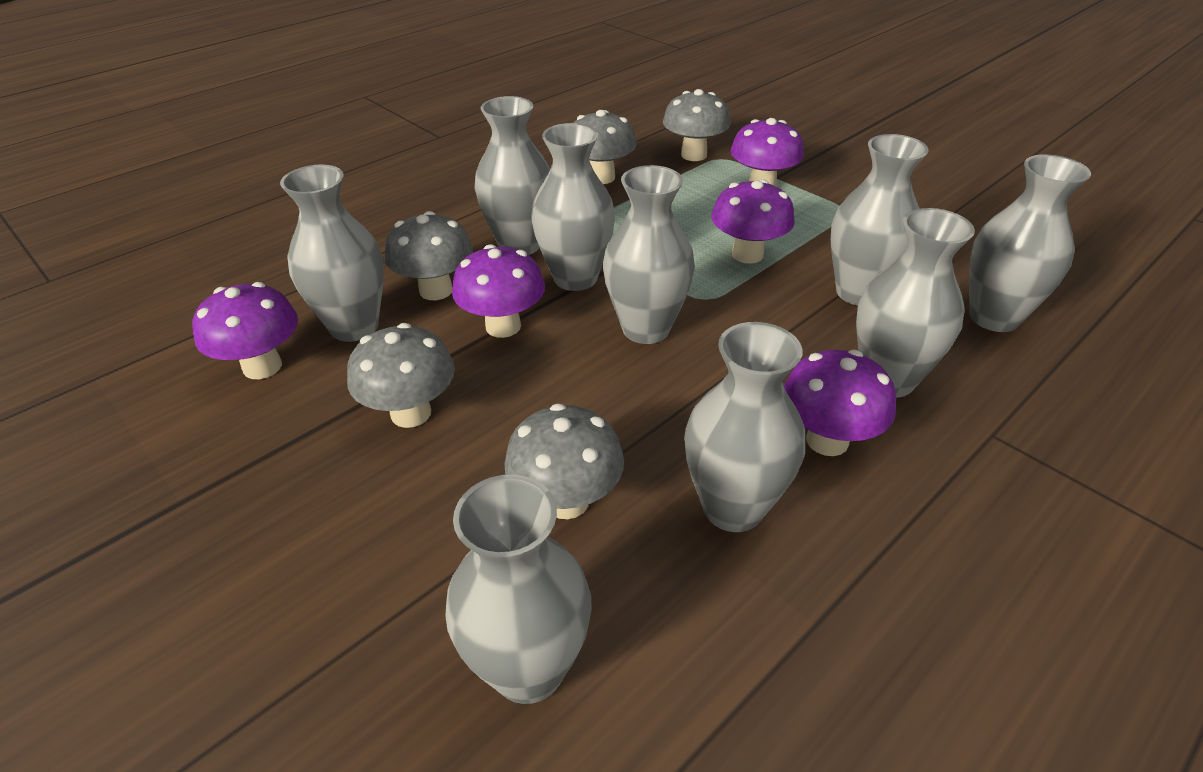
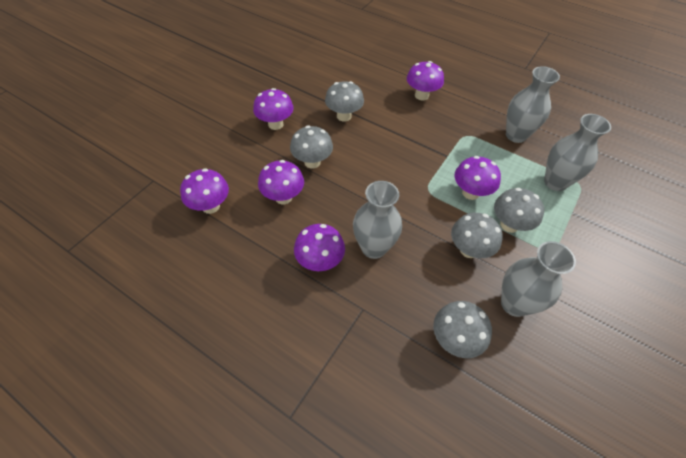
grey vase: [280,165,384,342] [445,474,592,704] [475,96,550,255] [531,123,615,291] [603,165,695,344] [684,322,805,532] [830,134,929,305] [856,208,975,398] [969,154,1091,332] = 9 -> [353,181,402,259] [501,241,576,317] [506,66,560,143] [544,114,611,191] = 4
purple mushroom: [192,282,298,379] [452,244,545,338] [711,179,795,264] [730,118,804,186] [784,350,896,456] = 5 -> [180,168,229,214] [253,88,293,130] [258,160,304,204] [294,224,345,271] [407,61,444,100] [455,156,501,200] = 6

